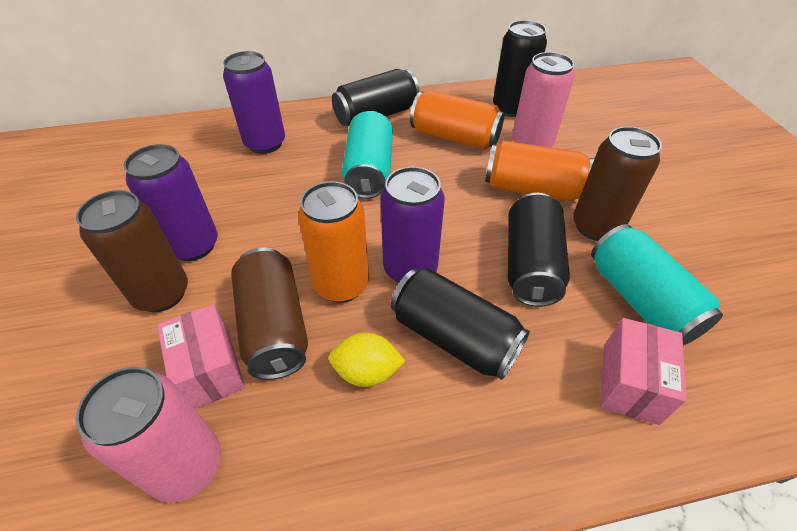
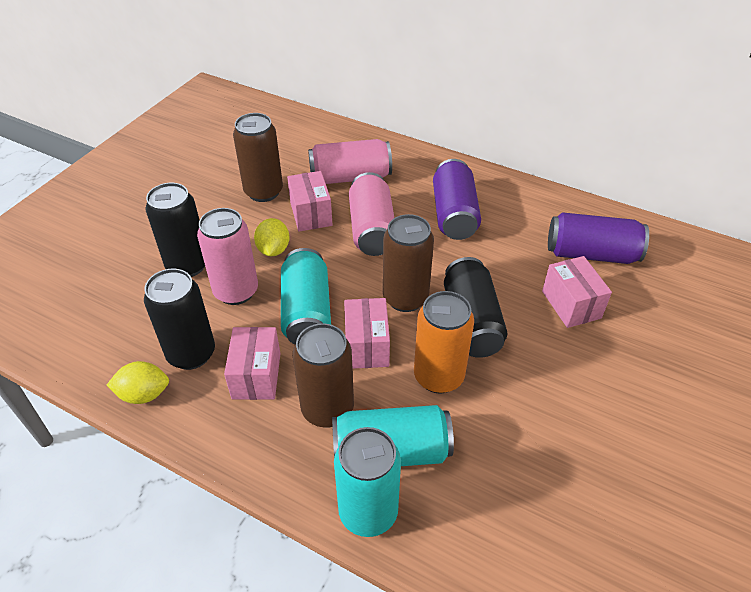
black can: [332,69,419,126] [391,268,530,380] [493,20,547,117] [508,193,570,307] = 4 -> [144,269,215,370] [146,183,205,277] [444,257,507,358] = 3
orange can: [298,181,369,303] [410,90,505,150] [485,140,594,201] = 3 -> [414,291,474,394] = 1
pink box: [157,304,245,409] [600,318,686,425] = 2 -> [224,327,280,400] [287,171,333,232] [344,298,390,369] [542,256,612,328] = 4
pink can: [75,367,221,503] [512,52,574,147] = 2 -> [197,208,258,305] [308,139,392,184] [349,172,394,256] = 3
purple can: [124,144,218,261] [223,51,285,154] [381,167,445,283] = 3 -> [433,159,481,240] [548,212,649,264] = 2
turquoise can: [342,111,393,199] [591,224,723,345] = 2 -> [281,248,331,344] [332,405,454,466] [334,427,401,537] = 3
yellow lemon: [329,333,406,387] = 1 -> [107,361,169,404] [254,218,289,256] = 2

